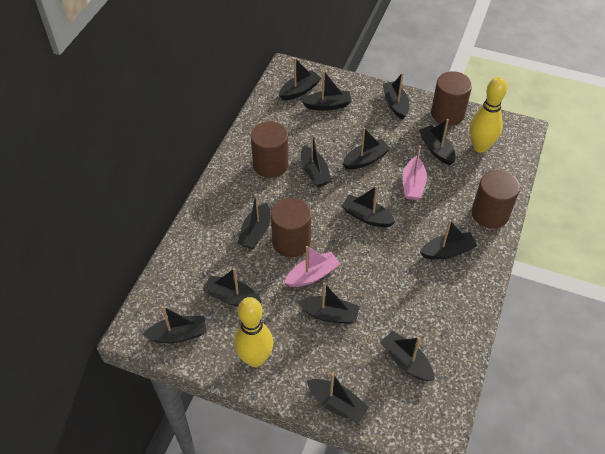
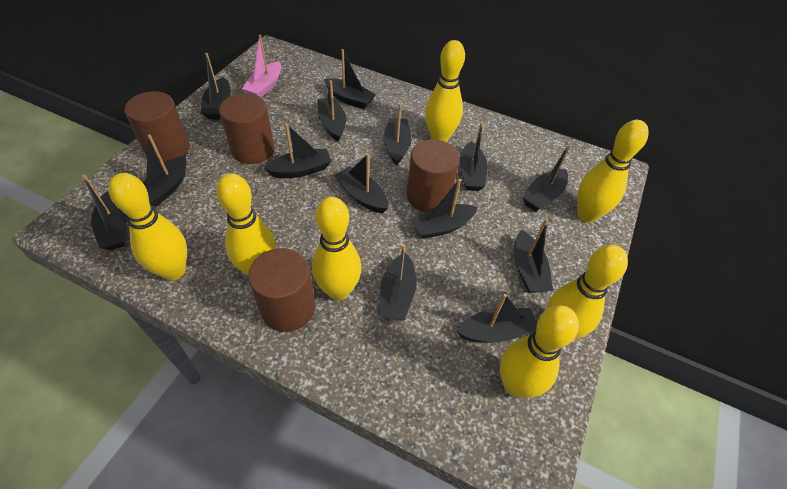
pink boat: [284,246,340,287] [403,146,427,200] = 2 -> [242,35,281,97] = 1
yellow bowling pin: [234,297,273,367] [470,77,507,153] = 2 -> [108,173,187,281] [216,173,276,275] [312,197,362,301] [425,40,465,142] [500,305,579,398] [547,245,628,340] [577,120,648,222] = 7

